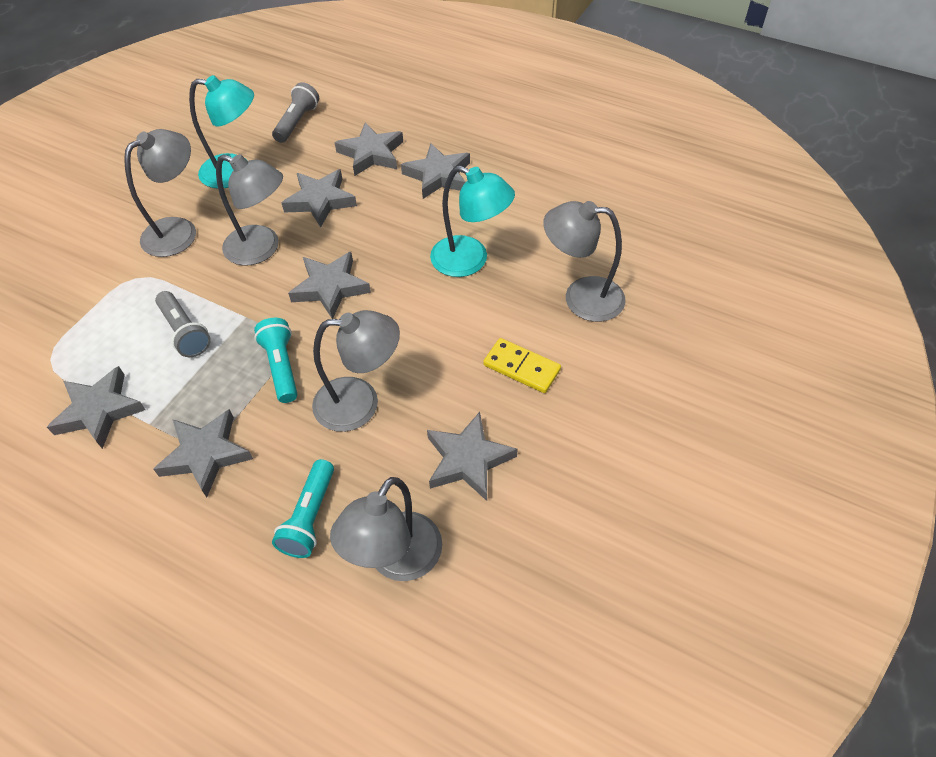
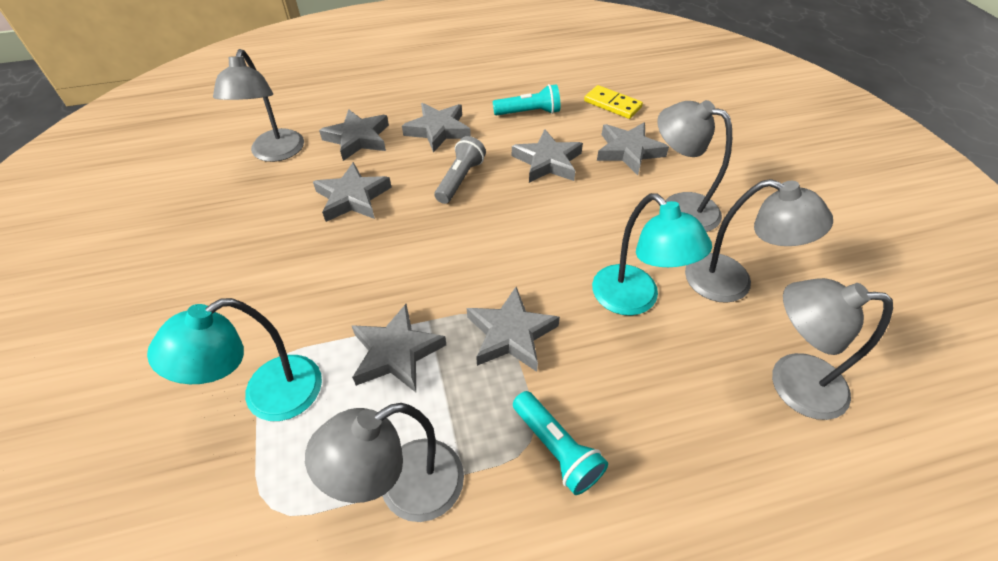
grey flashlight: [155,291,211,357] [272,82,319,143] = 2 -> [435,136,486,204] = 1

